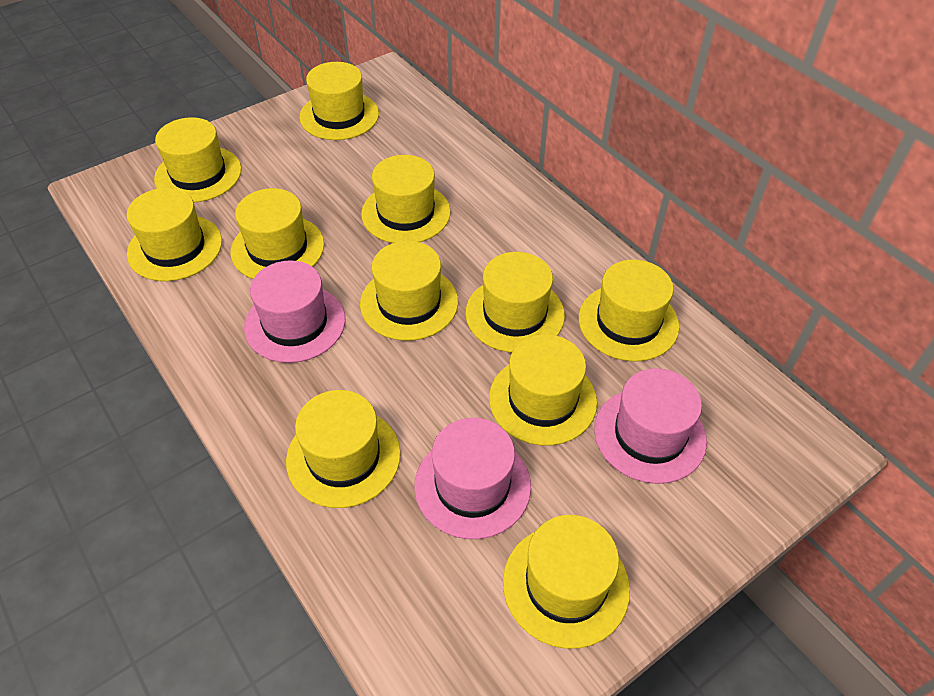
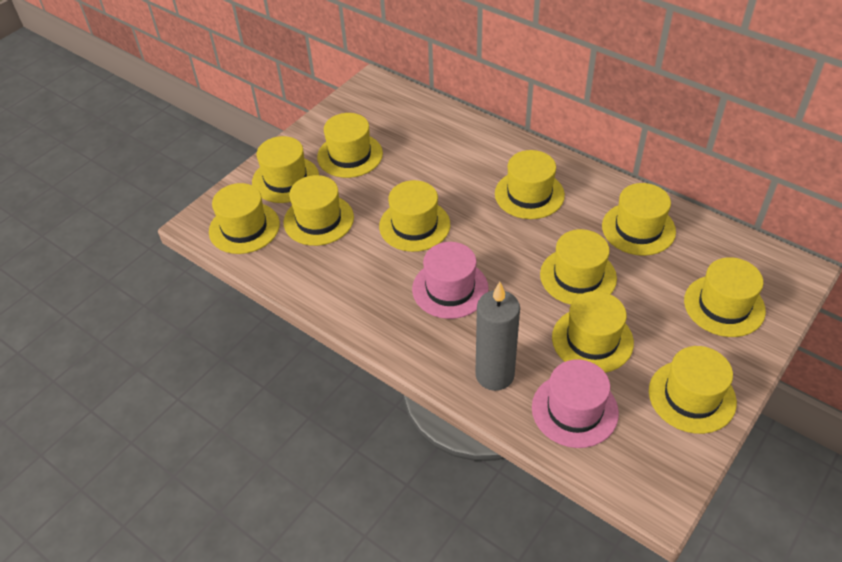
grey candle: none = 0 -> [475,282,520,391] = 1
pink hat: [244,260,345,363] [414,418,531,539] [594,368,707,484] = 3 -> [412,242,489,319] [532,359,619,448] = 2

